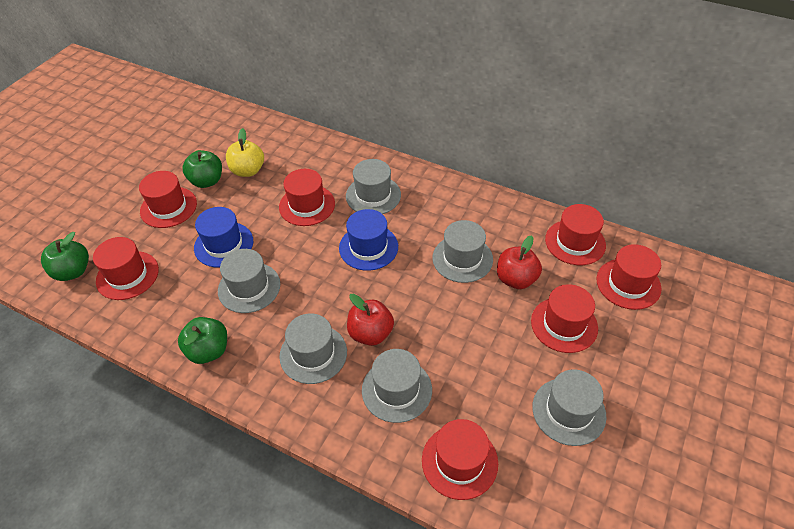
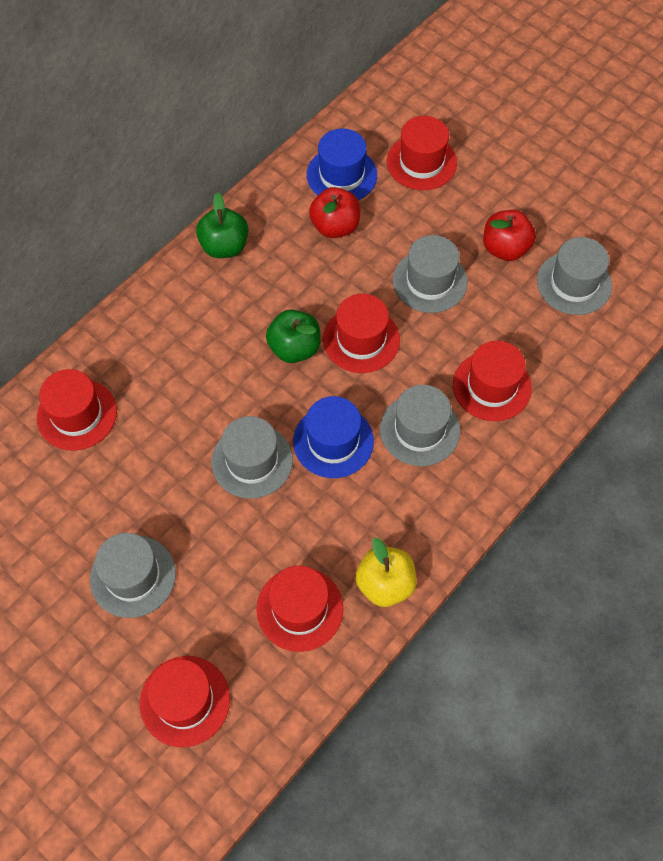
green apple: [41,232,89,281] [178,317,227,364] [183,150,222,188] = 3 -> [196,192,249,258] [266,309,320,363] = 2
grey hat: [218,249,280,313] [279,313,347,384] [346,159,401,214] [362,349,432,423] [432,220,493,283] [532,369,606,446] = 6 -> [90,533,176,618] [212,416,293,499] [380,385,460,466] [393,235,468,313] [537,237,612,315] = 5
red hat: [93,237,159,300] [139,171,197,228] [279,169,335,226] [422,419,498,500] [531,284,598,353] [545,204,606,265] [597,244,661,310] = 7 -> [37,369,117,450] [140,656,230,747] [256,565,343,652] [323,294,400,373] [387,116,457,190] [453,341,532,421] = 6

